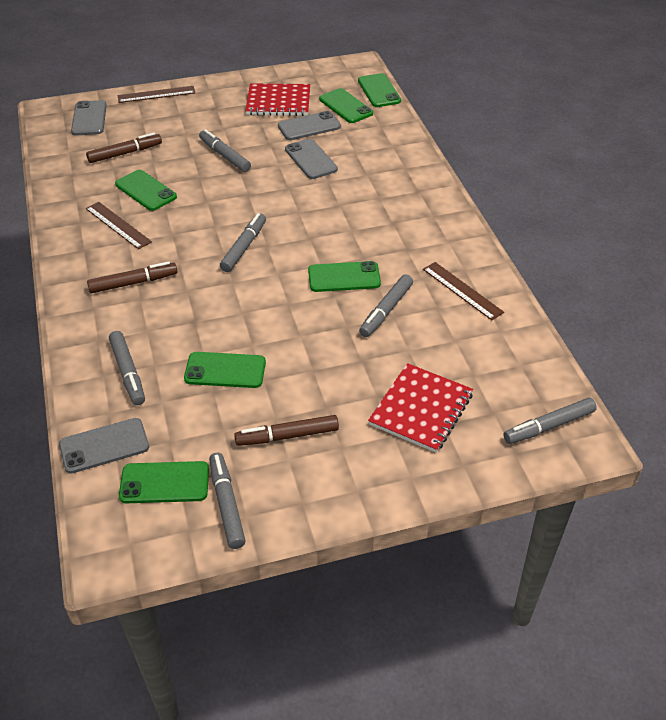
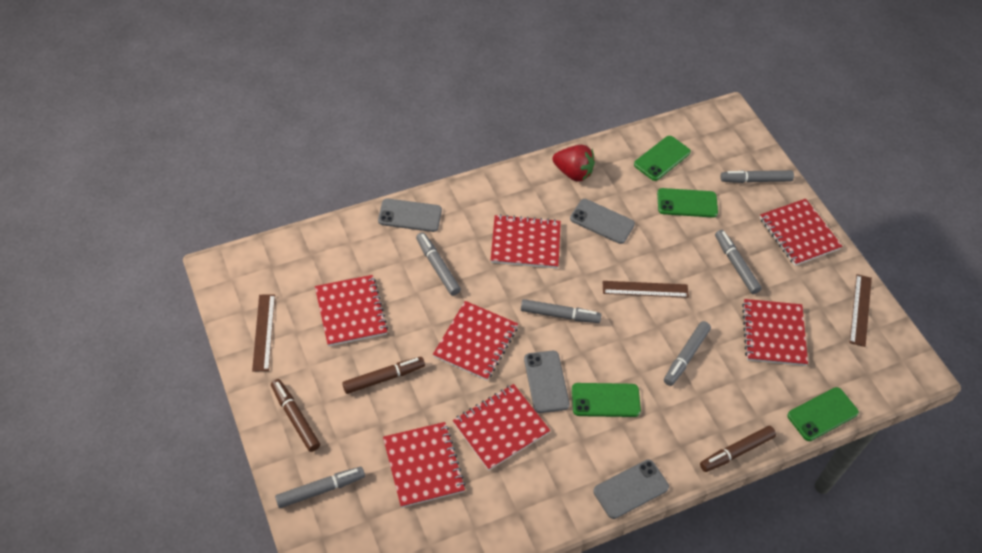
green phone: [115,170,177,211] [119,461,209,503] [184,352,266,388] [308,261,381,292] [319,88,373,123] [358,73,401,107] = 6 -> [572,383,641,417] [634,136,691,181] [657,188,718,218] [787,387,859,441] = 4
red notebook: [245,83,310,116] [368,363,473,453] = 2 -> [315,275,388,346] [383,422,466,508] [433,301,518,381] [453,384,550,471] [491,214,561,268] [742,299,808,366] [760,199,842,266] = 7
red strawberry: none = 0 -> [552,145,595,182] = 1

